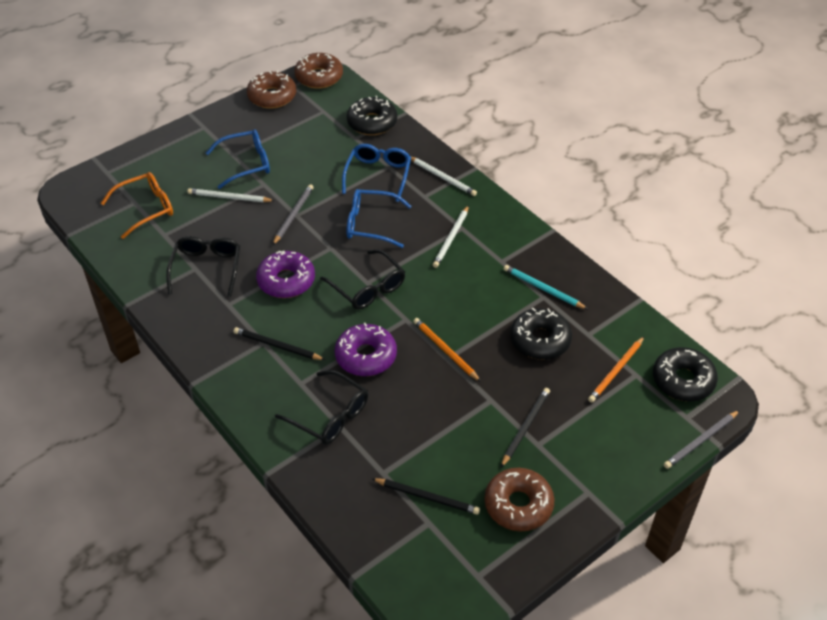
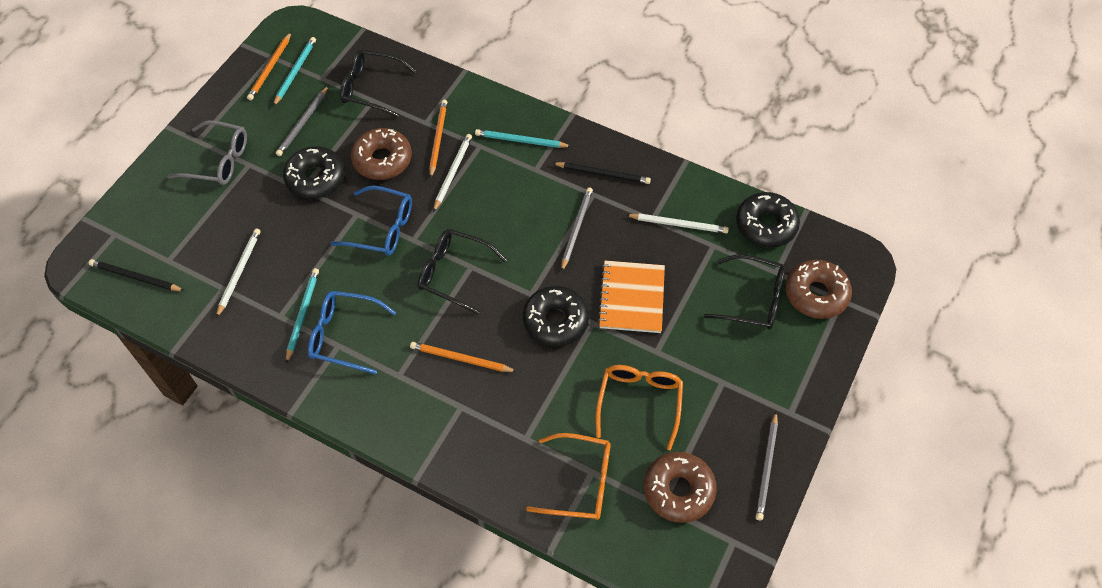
black pencil: [233,327,325,360] [372,478,480,515] [501,388,550,467] = 3 -> [89,259,184,291] [553,162,651,184] = 2
blue glasses: [206,129,270,189] [342,144,411,202] [347,189,412,248] = 3 -> [308,291,396,374] [330,186,412,256] = 2
grey glasses: none = 0 -> [167,120,247,185] = 1
grey pencil: [273,184,314,245] [664,410,740,469] = 2 -> [276,86,328,156] [561,187,593,272] [756,412,778,521] = 3
orange glasses: [101,172,173,239] = 1 -> [526,433,611,520] [596,365,683,450] = 2
orange notebook: none = 0 -> [598,261,665,333] = 1
orange pencil: [413,318,481,382] [588,337,644,403] = 2 -> [247,32,291,100] [410,342,517,372] [429,100,447,178] = 3
purple donut: [256,251,315,298] [335,323,397,376] = 2 -> none = 0
turquoise pencil: [504,265,588,309] = 1 -> [273,37,316,106] [286,268,319,363] [475,129,572,148] = 3

